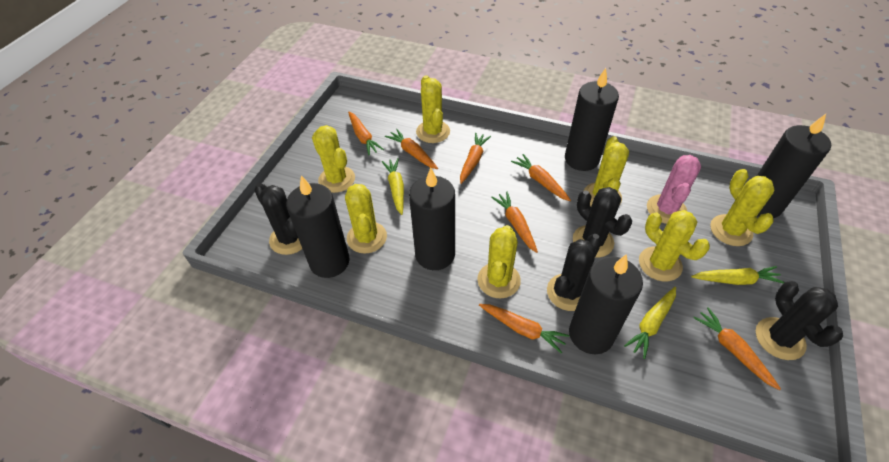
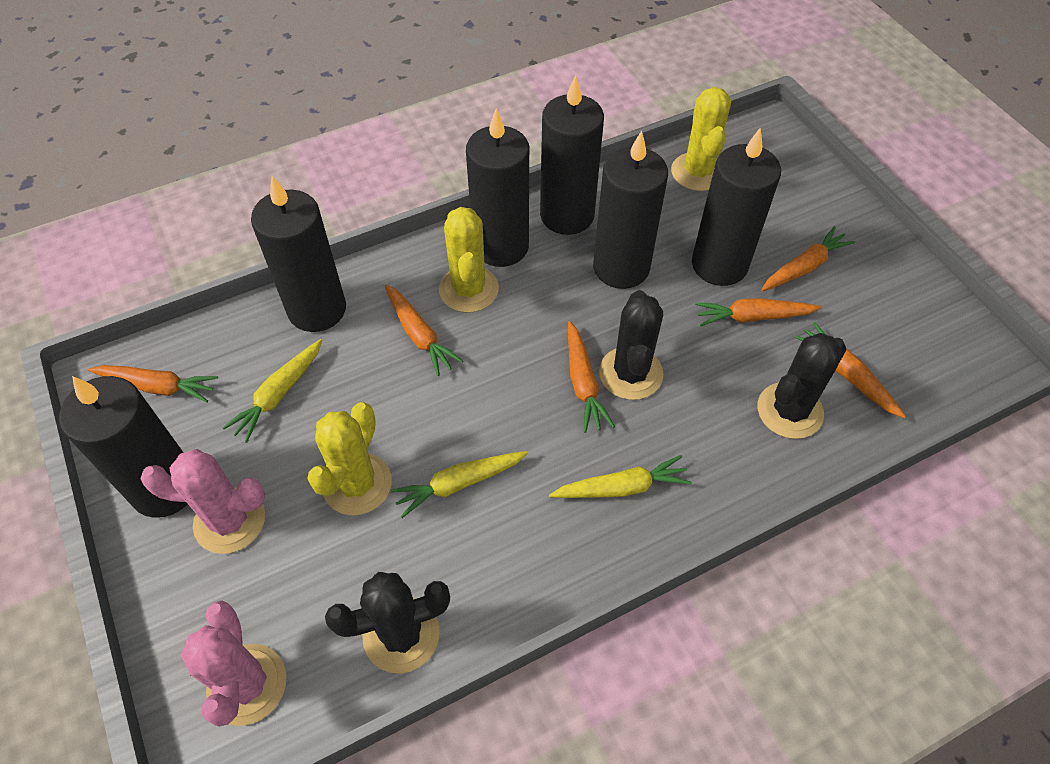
black cactus: [254,183,302,255] [547,234,602,311] [573,187,632,258] [756,281,843,360] = 4 -> [325,572,450,673] [599,290,663,400] [757,333,846,439] = 3
black candle: [286,175,350,278] [409,168,455,270] [565,68,619,171] [569,254,643,354] [757,114,831,218] = 5 -> [59,376,188,518] [251,176,346,332] [466,108,529,267] [540,75,604,235] [593,130,668,289] [692,128,781,286] = 6
orange carrot: [348,112,384,155] [385,129,438,169] [460,133,491,184] [479,304,569,353] [491,192,538,253] [511,154,571,201] [693,307,781,390] = 7 -> [88,365,218,403] [384,284,463,376] [568,321,615,433] [695,298,822,326] [761,226,855,292] [795,322,906,419] = 6
pink cactus: [647,155,701,224] = 1 -> [141,449,265,554] [181,601,286,726] = 2
yellow cactus: [312,125,355,193] [345,184,387,253] [416,75,450,143] [477,225,521,298] [584,136,629,206] [639,210,710,281] [710,169,774,246] = 7 -> [307,402,392,515] [439,207,499,313] [671,87,731,191] = 3

